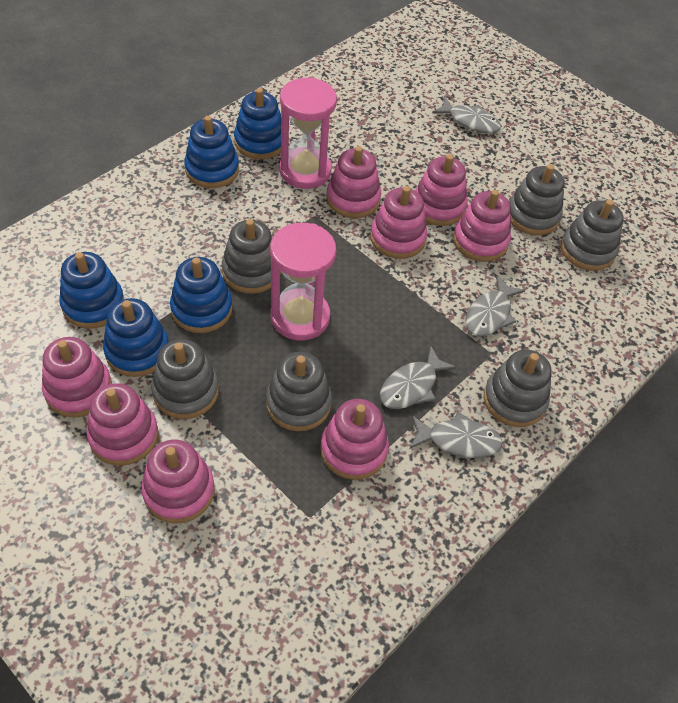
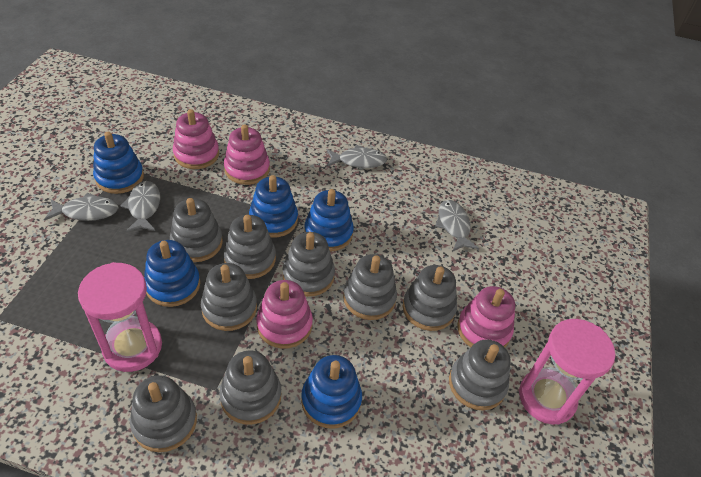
grey stacking toy: [151,339,219,419] [222,219,281,294] [266,352,332,431] [484,350,552,427] [509,164,565,235] [561,199,623,271] = 6 -> [130,375,197,452] [170,198,223,262] [201,263,257,331] [219,350,281,425] [223,215,276,279] [283,232,335,297] [343,254,397,320] [403,265,457,331] [449,339,511,410] = 9
pink stacking toy: [42,337,112,417] [87,383,158,466] [141,439,215,524] [320,399,389,480] [327,146,381,218] [370,186,427,259] [415,154,467,226] [453,190,511,262] = 8 -> [173,109,219,169] [224,124,270,185] [256,280,313,349] [457,286,515,347] = 4

